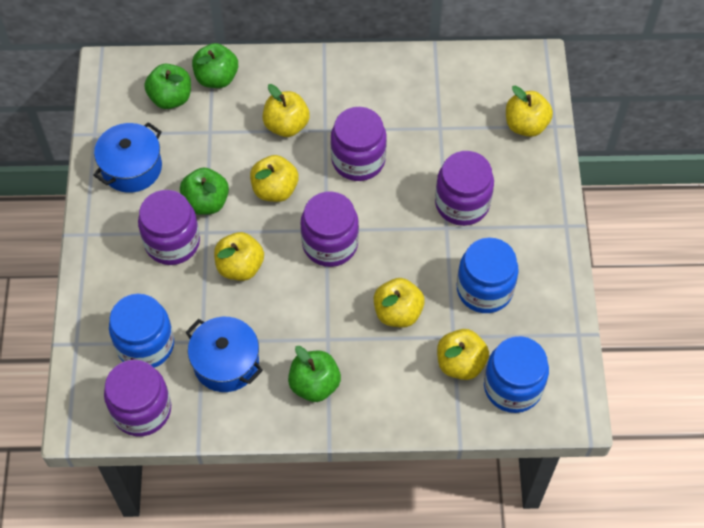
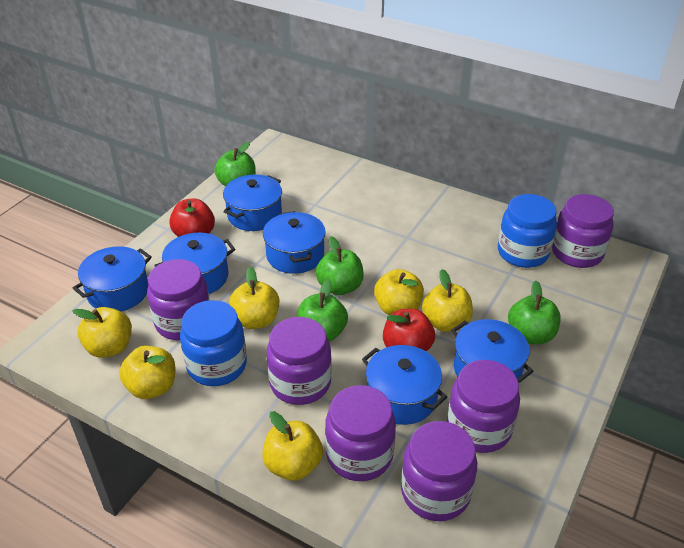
blue jar: [109,294,174,368] [457,237,519,313] [484,336,549,413] = 3 -> [180,300,247,386] [498,194,557,268] = 2
blue pot: [93,122,162,193] [185,317,263,392] = 2 -> [73,246,152,311] [154,233,235,294] [223,175,282,231] [263,211,326,274] [362,345,447,425] [451,319,534,383] = 6
purple jar: [104,360,171,436] [138,190,200,265] [301,191,359,267] [330,107,387,181] [435,151,494,226] = 5 -> [147,259,210,340] [266,317,332,405] [325,385,396,481] [401,421,477,521] [447,360,520,453] [552,194,614,268] = 6
red apple: none = 0 -> [169,198,215,237] [383,309,435,351] = 2

